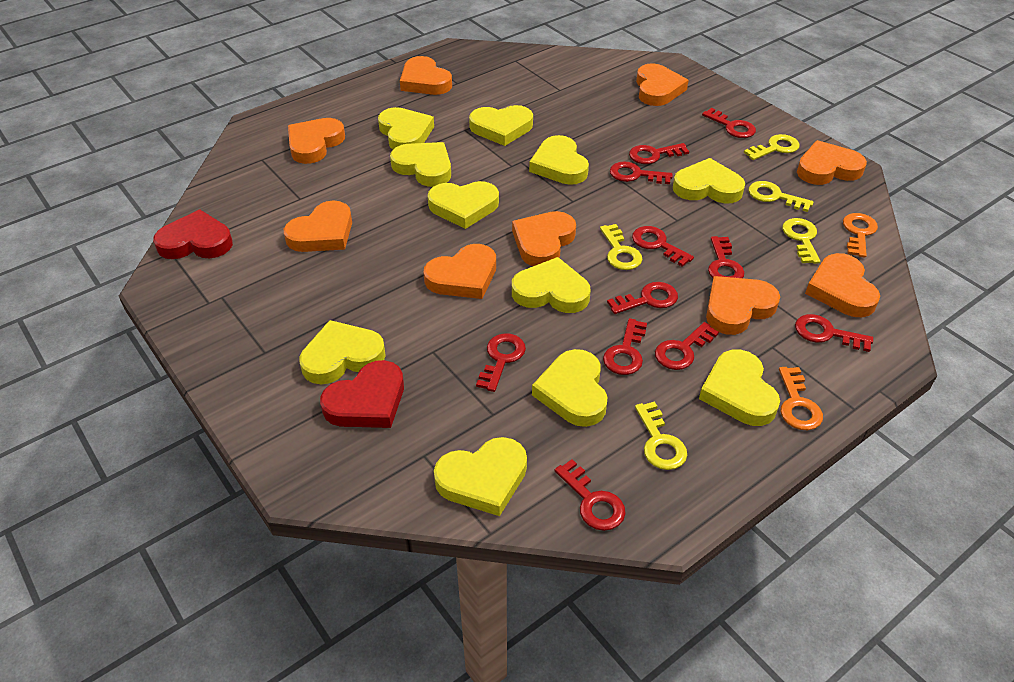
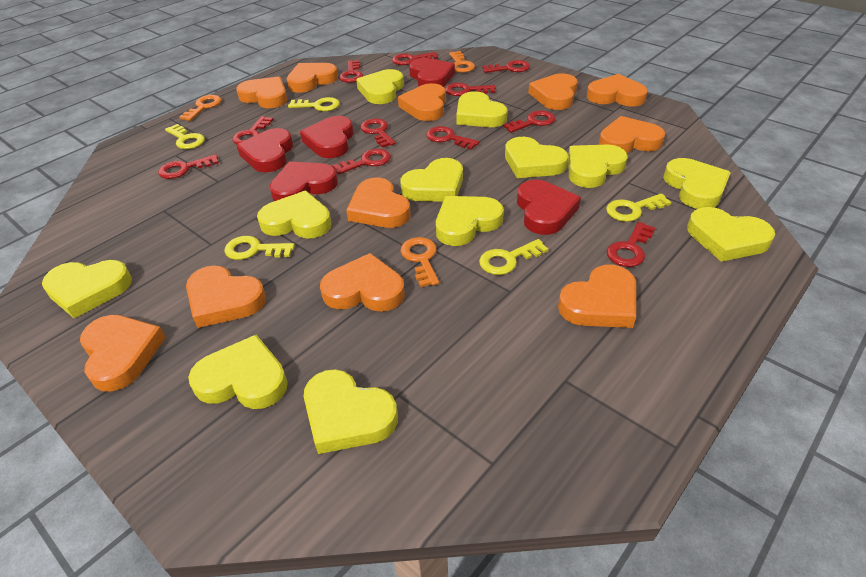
orange heart: [284,200,352,252] [288,118,345,164] [400,56,452,95] [423,244,496,299] [512,211,576,266] [636,63,689,106] [706,276,780,335] [797,140,867,185] [805,253,880,317] = 9 -> [80,315,166,391] [186,265,266,328] [236,77,287,108] [287,63,338,93] [320,253,405,312] [346,178,411,228] [398,83,446,121] [528,73,578,110] [558,265,636,328] [587,74,648,107] [599,116,665,153] = 11
orange key: [779,367,823,430] [843,213,878,258] = 2 -> [179,95,222,121] [401,237,439,287] [449,51,475,73] = 3
red heart: [153,210,233,259] [320,360,404,428] = 2 -> [236,128,293,172] [269,161,338,201] [300,116,354,158] [409,58,455,87] [517,180,581,235] = 5
yellow heart: [299,320,386,384] [378,107,434,150] [390,142,451,187] [427,181,499,229] [434,437,527,516] [469,105,533,146] [512,257,591,313] [529,135,589,185] [532,349,607,427] [673,158,745,204] [699,349,780,426] = 11 -> [42,260,132,318] [188,335,288,409] [257,191,332,239] [304,369,398,454] [356,69,404,104] [400,158,463,202] [436,196,504,246] [456,91,507,127] [505,137,568,178] [568,145,628,188] [663,158,731,209] [687,207,775,262] = 12

